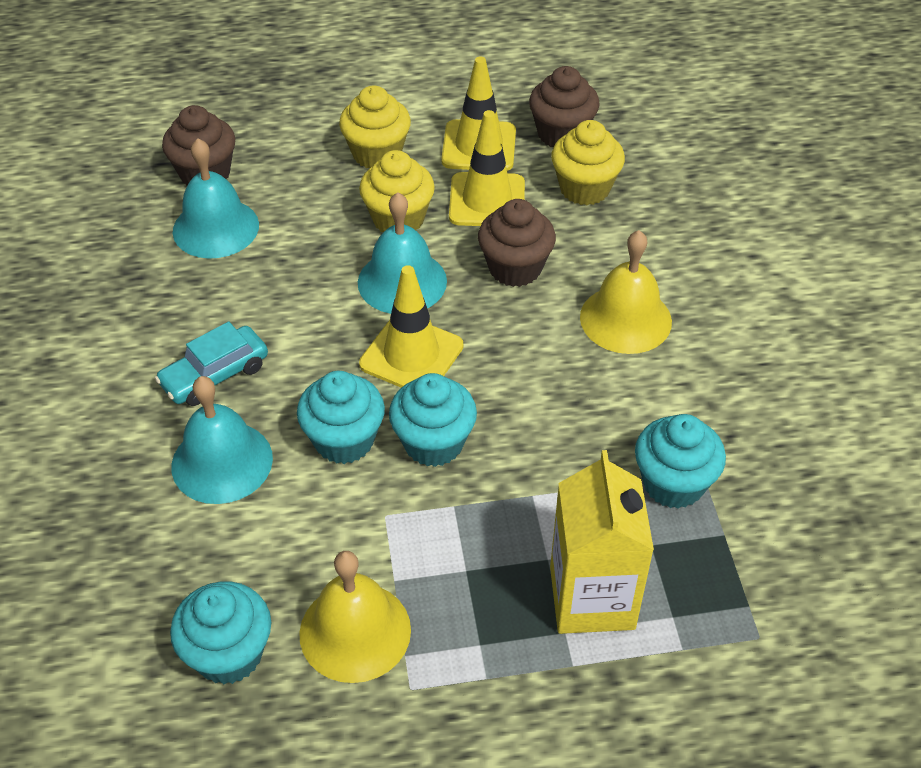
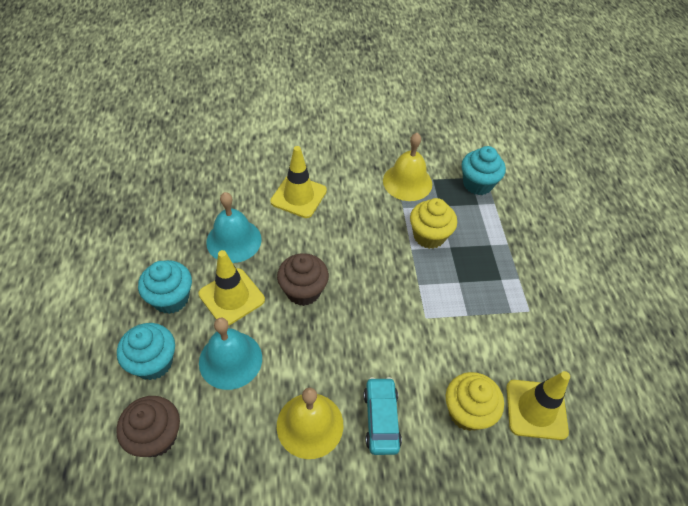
brown cupcake: [162,105,235,186] [478,199,556,287] [529,66,600,147] = 3 -> [116,396,180,457] [277,253,329,306] = 2
turquoise bell: [172,376,273,504] [173,138,259,259] [358,192,447,314] = 3 -> [199,318,262,390] [206,192,261,263] = 2
turquoise cupcake: [170,581,271,685] [297,371,385,464] [389,373,477,467] [635,414,726,509] = 4 -> [117,323,175,380] [138,260,192,314] [462,146,506,195] = 3
yellow carton: [550,450,654,634] = 1 -> none = 0
yellow cupcake: [339,85,411,168] [359,150,435,232] [551,120,625,205] = 3 -> [410,198,457,249] [446,372,504,431] = 2

